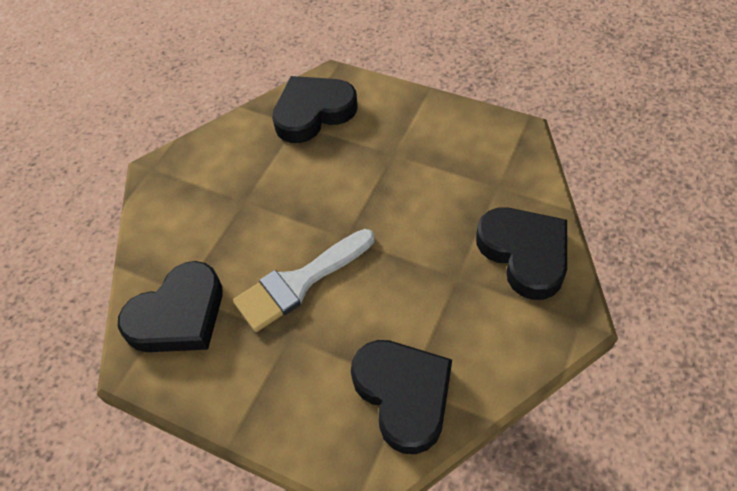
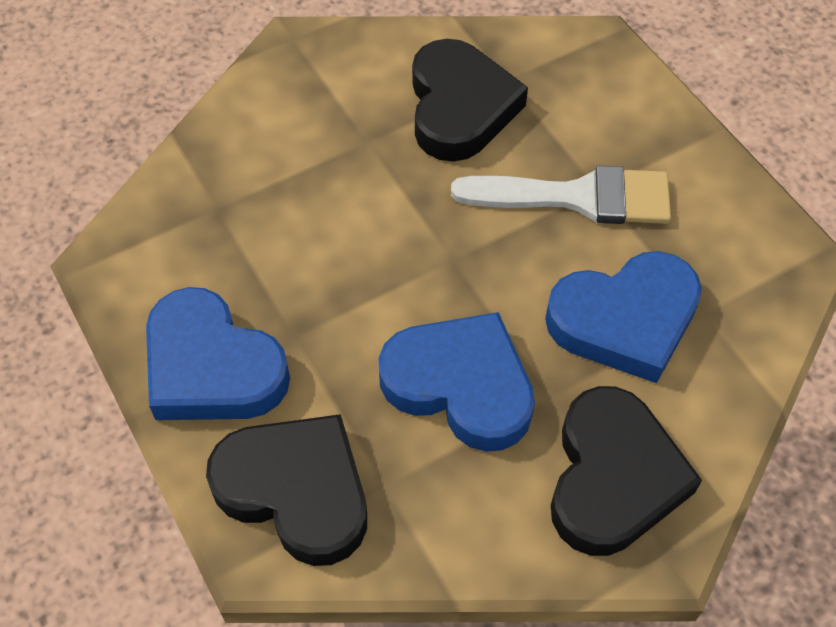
black heart: [118,261,223,352] [272,76,357,143] [351,340,452,454] [476,208,567,300] = 4 -> [206,414,367,566] [412,39,528,162] [551,386,702,556] = 3
blue heart: none = 0 -> [146,287,290,420] [379,312,535,452] [545,251,702,383] = 3

